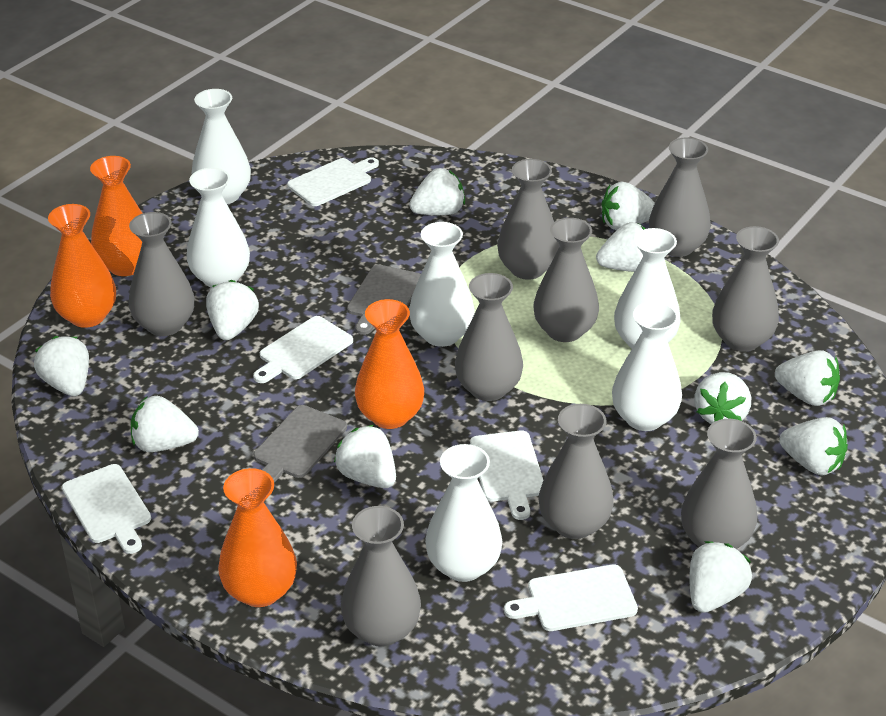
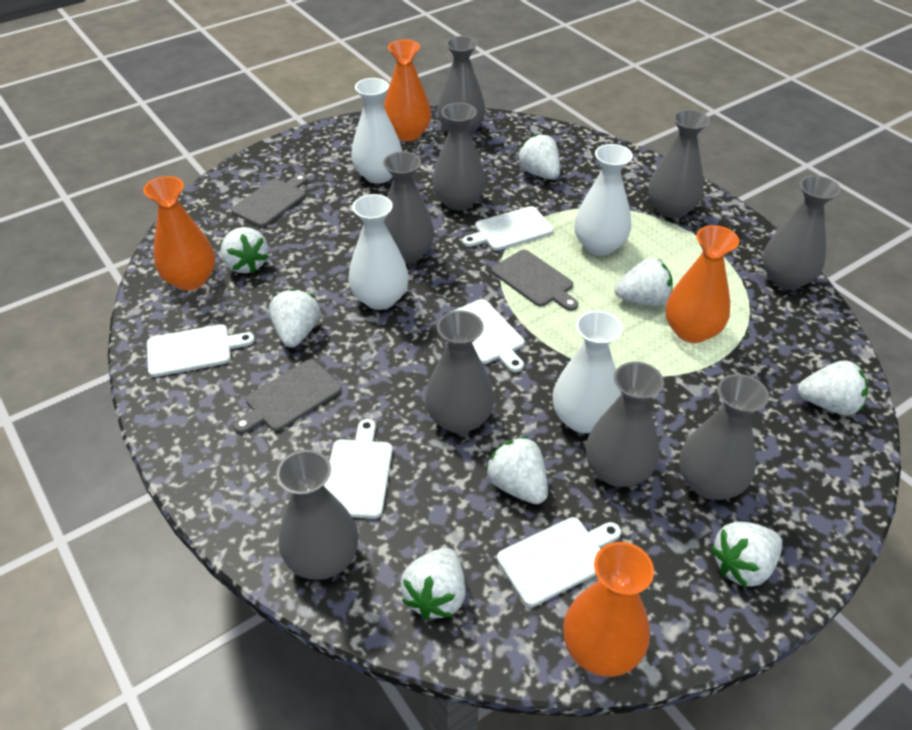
grey cutting board: [254,405,347,483] [347,264,421,335] = 2 -> [231,174,308,227] [233,359,342,434] [492,250,578,311] = 3
white strawberry: [34,336,89,396] [131,396,199,452] [206,280,259,340] [334,425,396,488] [409,168,465,215] [596,222,646,272] [601,181,655,230] [689,541,752,613] [694,372,751,424] [775,350,840,406] [779,417,848,476] = 11 -> [221,227,269,273] [269,288,320,348] [400,548,466,620] [485,436,548,504] [517,134,560,179] [614,258,673,306] [711,521,782,588] [797,360,868,415] = 8
white vase: [187,168,250,288] [192,89,251,204] [409,222,475,347] [425,444,502,582] [612,301,682,431] [614,228,681,349] = 6 -> [348,194,409,310] [351,78,403,184] [552,311,623,433] [574,144,633,256] = 4

